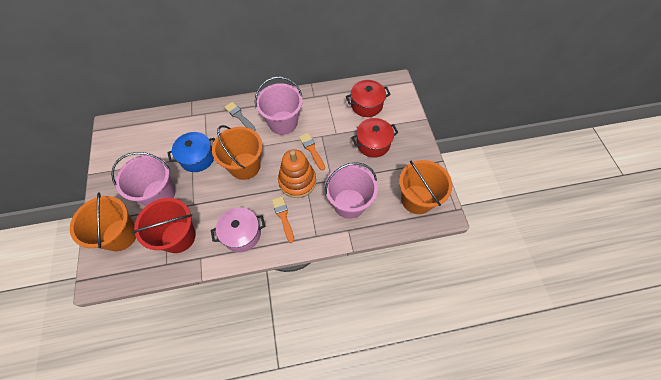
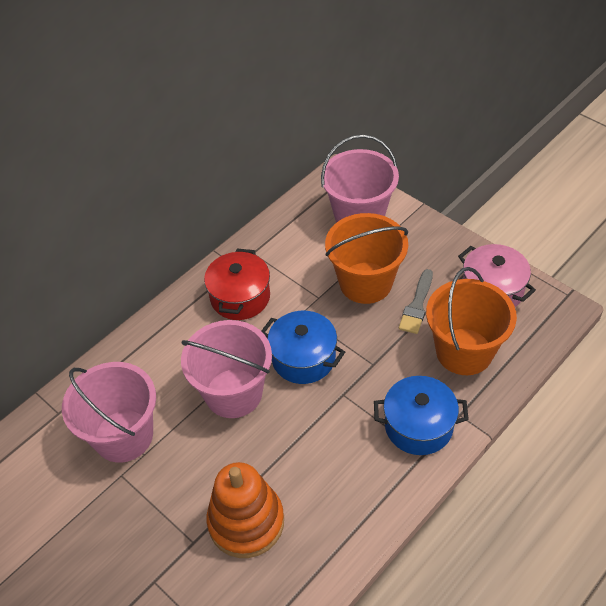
blue pot: [167,132,215,172] = 1 -> [261,311,345,384] [374,376,469,455] = 2
orange brush: [272,196,294,243] [299,133,325,170] = 2 -> none = 0
orange bucket: [70,192,136,251] [212,125,262,180] [399,160,452,214] = 3 -> [325,213,408,304] [426,267,517,375] = 2
red bucket: [132,198,196,253] = 1 -> none = 0
red pot: [346,80,391,117] [351,118,399,158] = 2 -> [204,248,270,320] = 1

